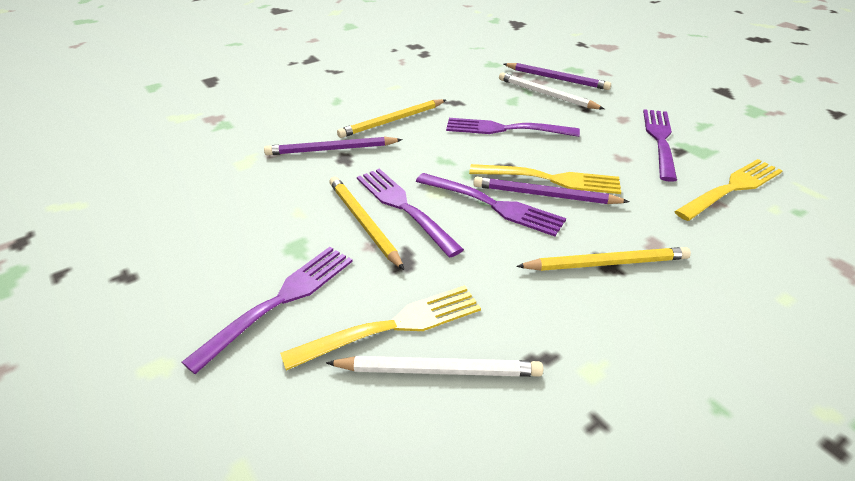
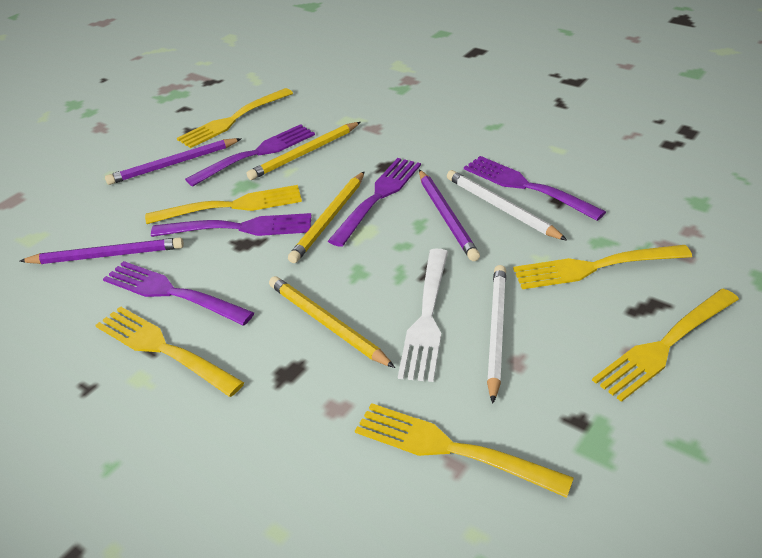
white fork: none = 0 -> [398,249,448,382] = 1
yellow fork: [280,285,481,371] [469,164,621,194] [674,159,783,221] = 3 -> [96,306,245,397] [145,185,302,224] [177,88,293,148] [355,403,574,498] [513,245,692,289] [592,289,739,402] = 6

